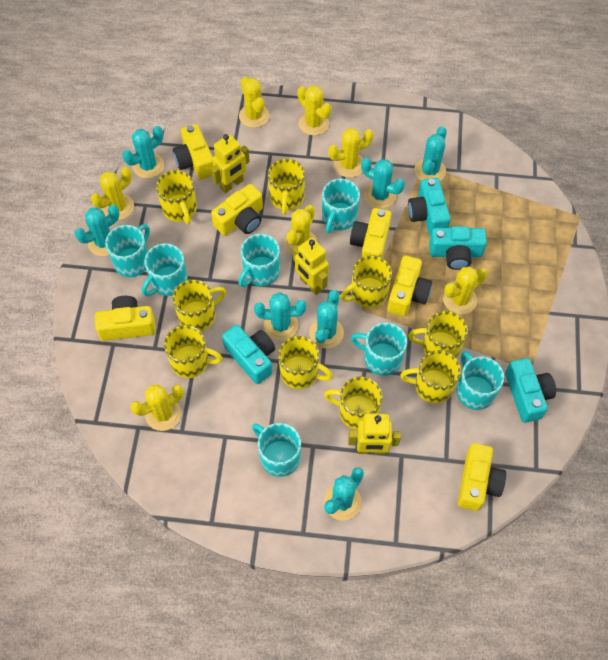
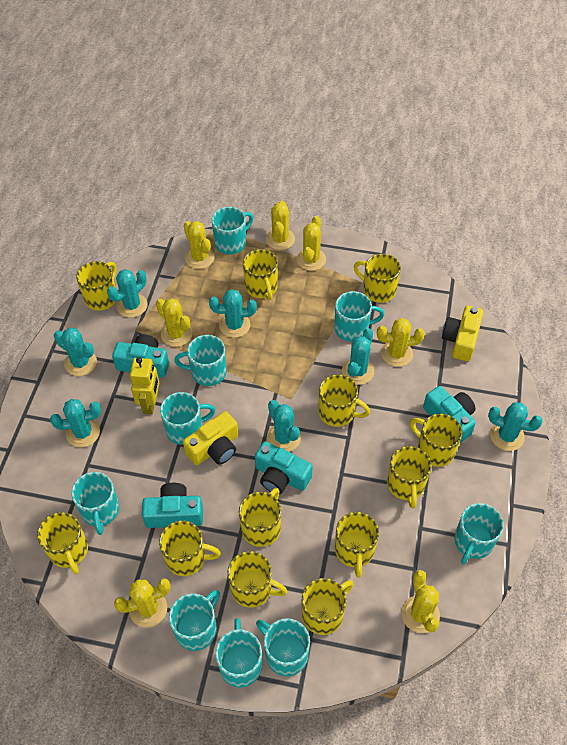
turquoise mug: [105,224,150,277] [142,243,188,296] [238,234,280,287] [252,423,301,477] [322,179,360,233] [351,323,407,376] [456,351,504,410] = 7 -> [71,472,119,535] [160,392,215,445] [169,590,220,651] [174,335,227,386] [211,207,253,254] [215,618,262,687] [256,618,310,676] [334,291,384,341] [454,503,504,565] = 9
yellow camera: [95,296,156,341] [173,124,213,180] [211,184,263,236] [350,208,392,258] [387,256,432,316] [458,443,506,511] = 6 -> [183,411,238,465] [442,306,483,361] = 2
yellow mug: [156,170,197,225] [164,325,222,378] [172,279,226,331] [268,159,305,215] [278,336,333,389] [324,376,383,430] [341,255,392,308] [400,350,461,404] [408,311,468,358] = 9 -> [37,512,88,575] [76,261,116,310] [159,521,221,576] [227,551,288,607] [239,488,281,547] [243,249,278,300] [302,578,353,635] [319,374,370,427] [335,512,379,578] [354,254,401,303] [387,446,431,509] [410,413,462,467] = 12
yellow robot: [211,134,250,193] [293,237,329,295] [348,413,401,454] = 3 -> [130,357,159,415] = 1

